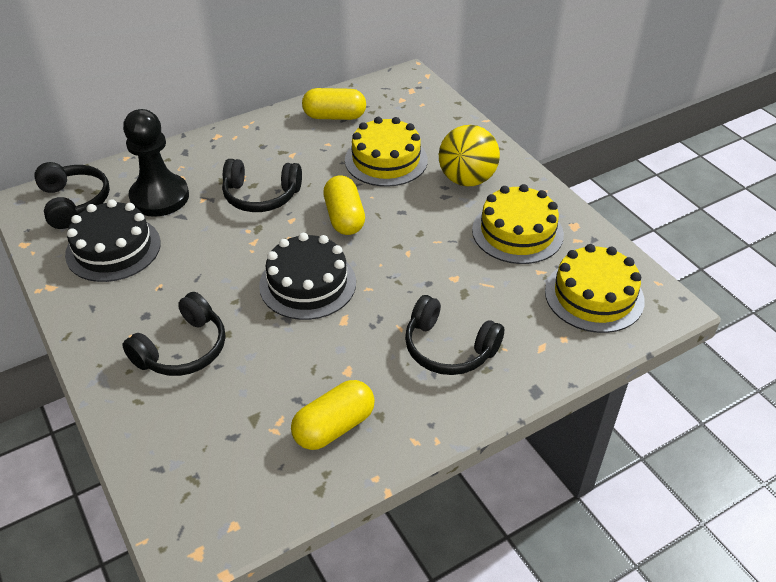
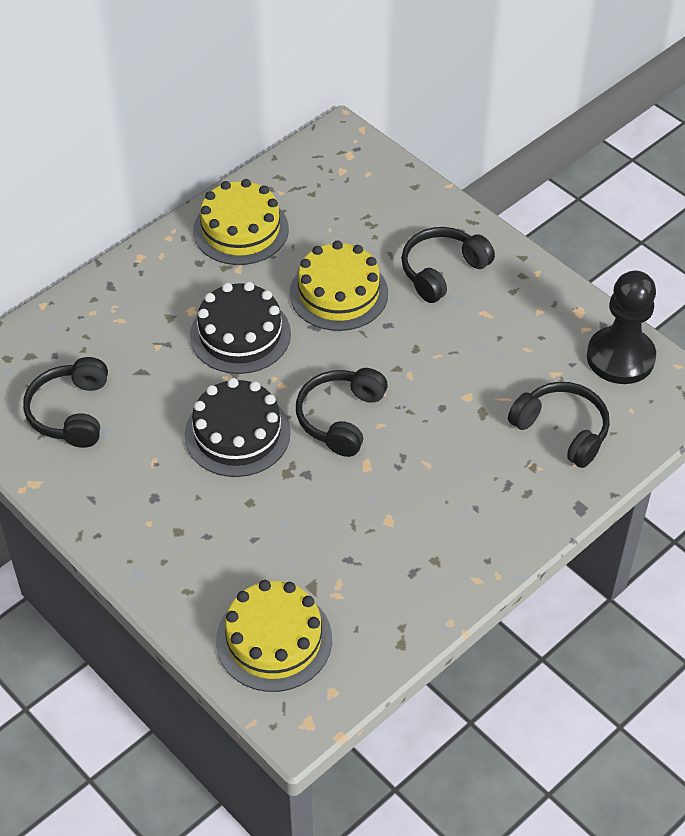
yellow ball: [439,125,500,186] = 1 -> none = 0
yellow capsule: [291,380,375,450] [302,88,366,120] [323,176,365,235] = 3 -> none = 0

